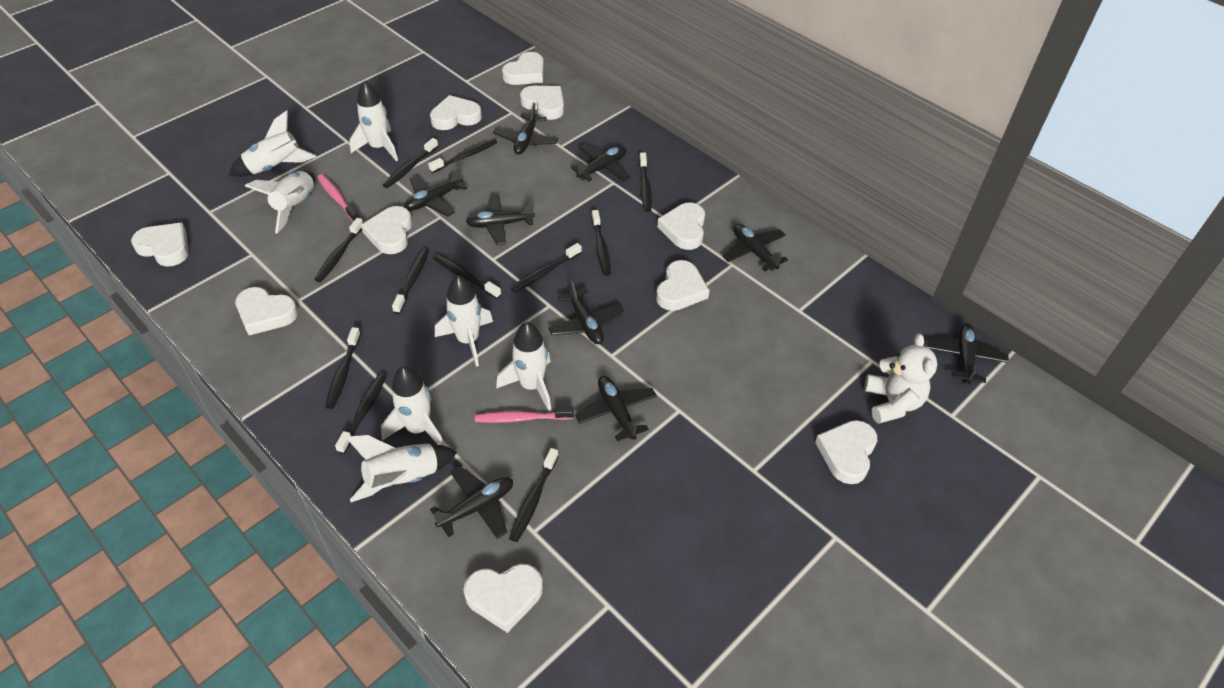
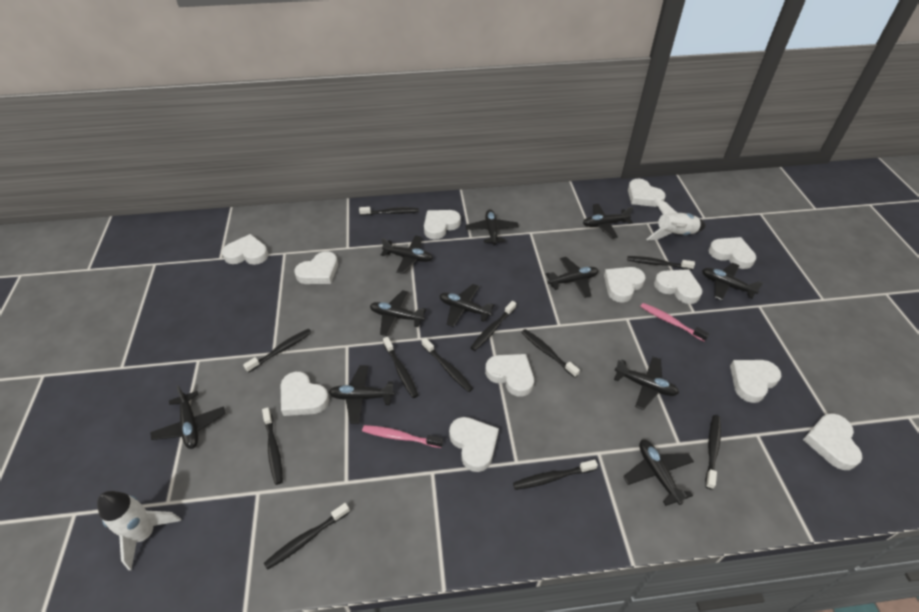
black plane: [405,167,467,216] [430,466,513,539] [466,195,535,245] [493,103,558,155] [548,279,624,344] [571,144,630,181] [575,376,657,441] [722,224,788,272] [926,323,1009,384] = 9 -> [150,385,225,449] [329,365,394,424] [370,290,426,336] [381,235,433,274] [439,284,494,327] [465,209,519,246] [546,257,598,298] [583,204,633,238] [614,357,679,410] [623,440,694,506] [702,263,763,300] = 11
white heart: [131,223,189,267] [235,287,298,335] [361,206,412,254] [430,95,482,130] [463,564,543,633] [502,52,544,85] [520,86,564,120] [656,260,710,311] [657,203,705,250] [815,420,877,484] = 10 -> [222,234,268,265] [281,371,329,416] [294,251,338,284] [424,210,461,240] [449,417,499,472] [485,354,534,397] [604,267,646,303] [628,179,666,207] [654,269,702,304] [709,237,756,269] [730,360,781,403] [803,413,862,470] = 12
white rocket: [229,110,317,177] [245,171,316,234] [346,435,457,502] [349,80,398,161] [381,366,444,446] [435,275,493,366] [496,322,551,411] = 7 -> [97,491,181,570] [647,199,706,240] = 2
white teddy bear: [864,333,937,424] = 1 -> none = 0

